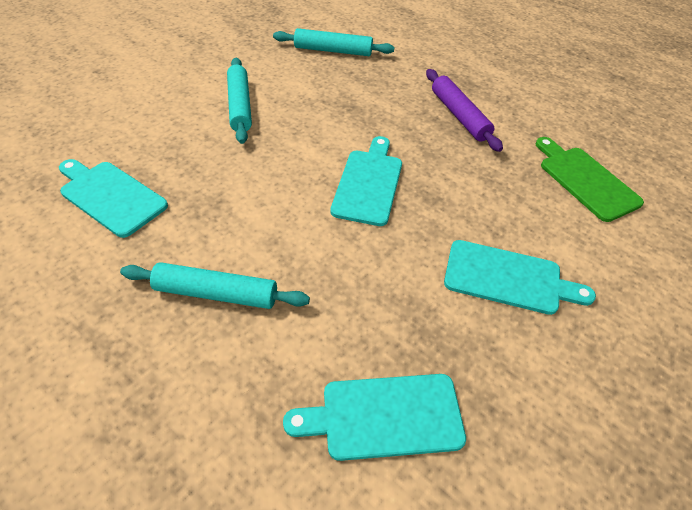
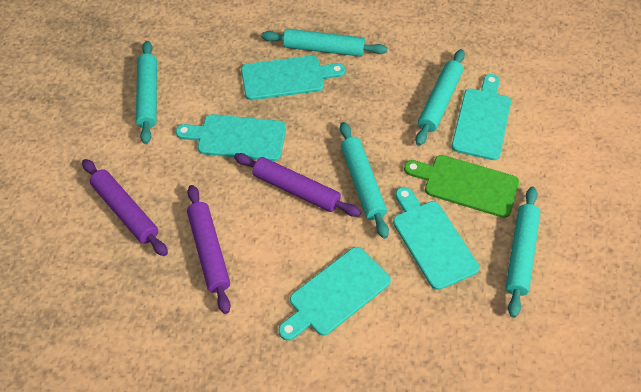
purple rolling pin: [426,69,503,152] = 1 -> [82,159,168,256] [187,185,231,314] [234,153,361,217] = 3
turquoise cutting board: [59,159,168,238] [283,374,466,461] [331,136,402,226] [444,240,596,315] = 4 -> [176,114,286,161] [241,56,345,100] [279,247,391,341] [393,187,479,290] [452,74,511,160] = 5
turquoise rolling pin: [120,262,310,309] [227,58,252,144] [273,28,395,56] = 3 -> [136,41,157,144] [261,29,387,57] [340,122,389,239] [415,49,465,146] [505,187,541,318] = 5

